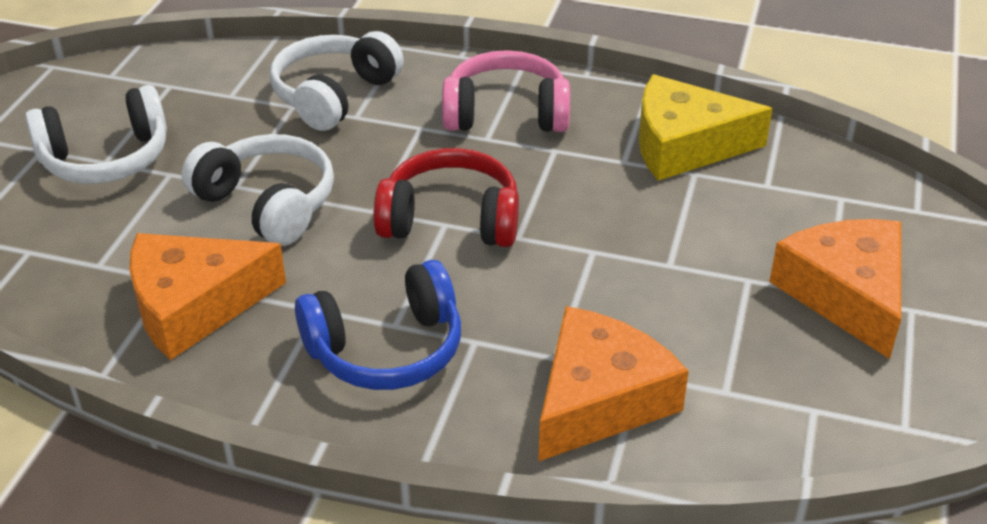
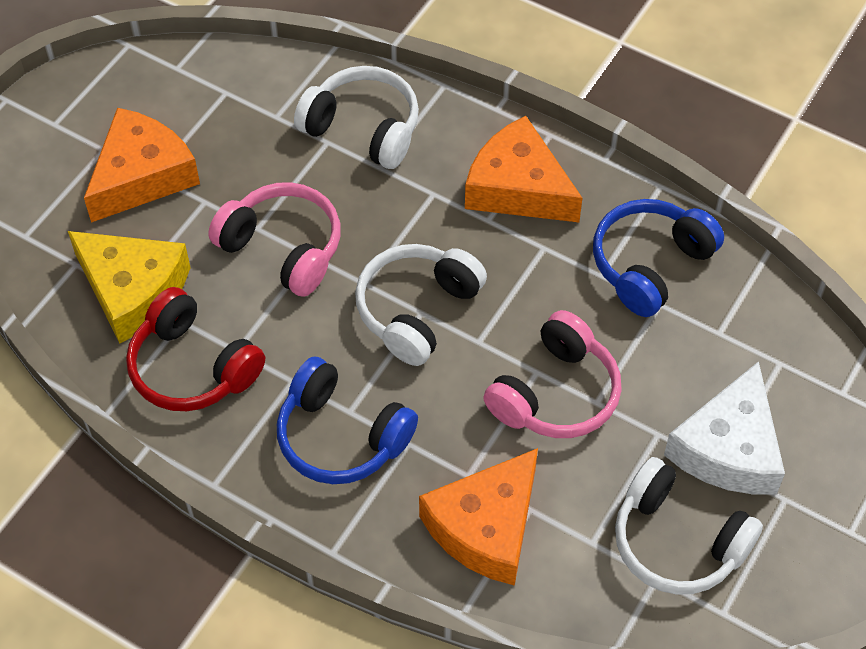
blue headphones: [295,260,461,390] = 1 -> [277,357,418,484] [593,199,724,317] = 2
pink headphones: [442,50,570,132] = 1 -> [208,182,341,297] [483,310,622,438] = 2
white cheese: none = 0 -> [664,361,785,494] = 1

